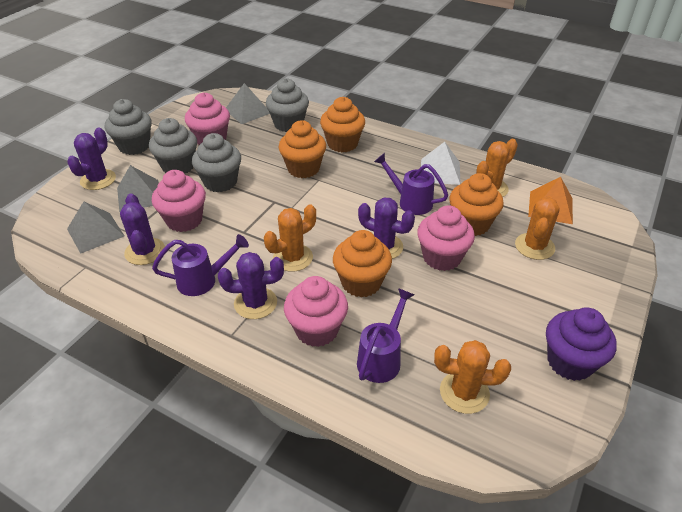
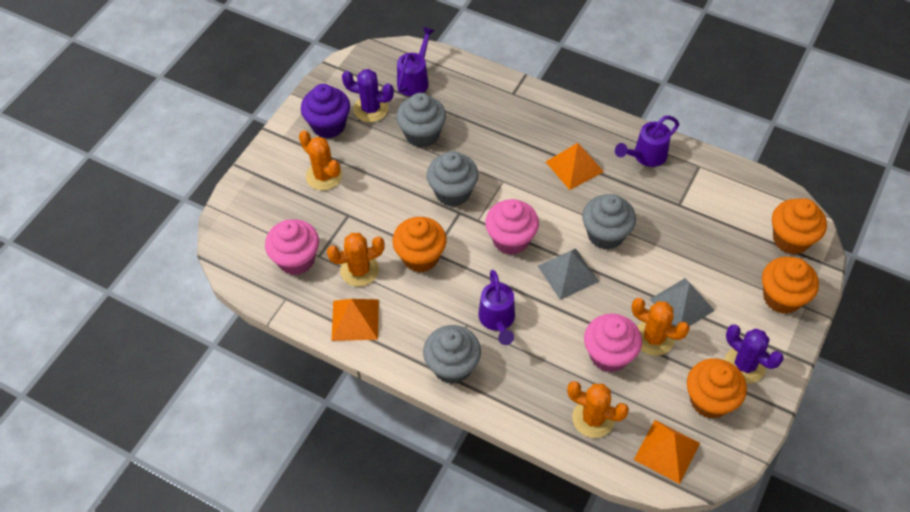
grey pyramid: [67,201,124,254] [117,165,159,212] [226,83,270,124] = 3 -> [538,248,599,300] [650,278,715,327] = 2
orange pyramid: [528,177,573,224] = 1 -> [331,299,379,341] [546,143,604,190] [634,420,700,484] = 3
pink cupcake: [152,170,206,232] [185,92,230,145] [284,276,348,347] [417,205,475,271] = 4 -> [265,219,319,275] [485,199,539,255] [584,313,642,373] = 3
purple cactus: [67,128,116,190] [120,194,165,265] [218,252,284,319] [358,197,415,259] = 4 -> [342,69,394,122] [724,324,784,384] = 2
white pyramid: [421,142,461,185] = 1 -> none = 0

